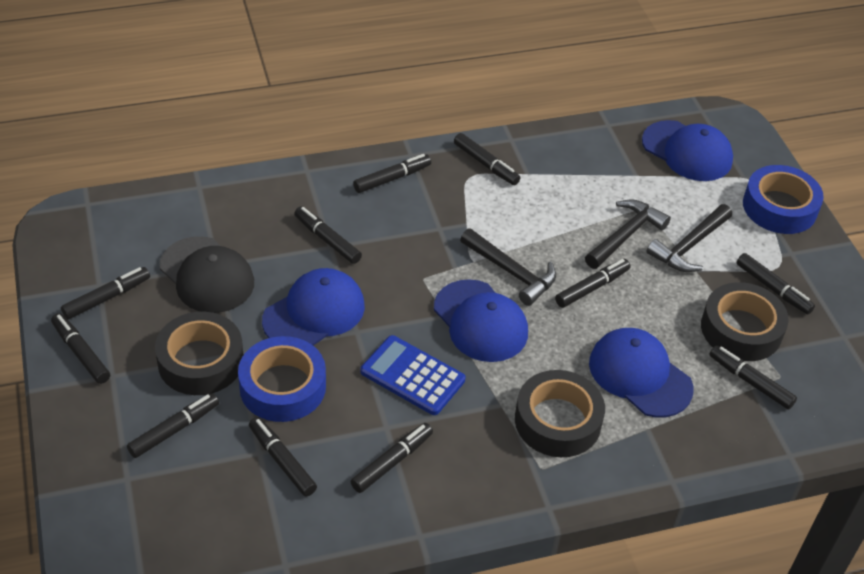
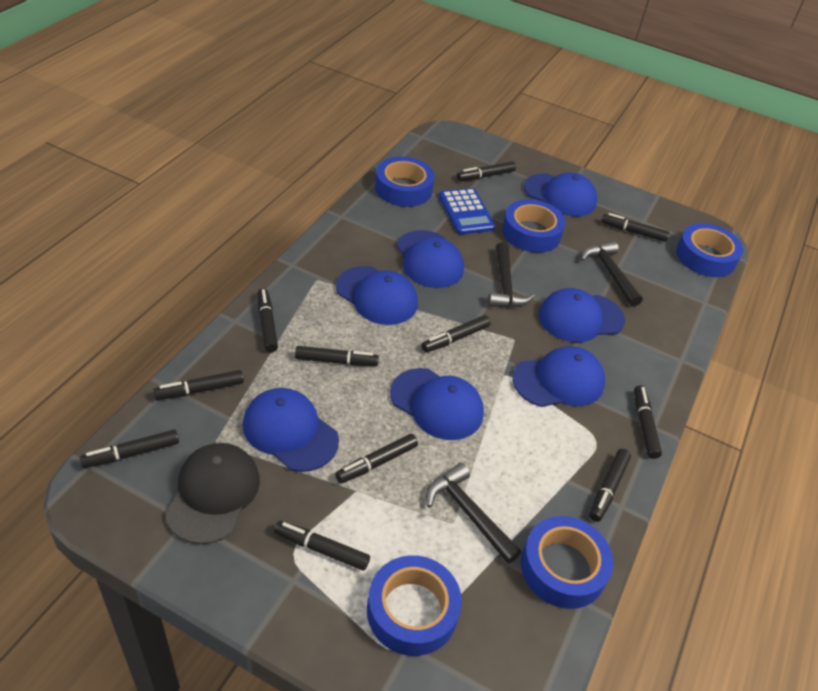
black tape: [155,312,243,395] [515,370,605,457] [701,282,789,361] = 3 -> none = 0
blue cap: [262,268,365,346] [434,279,528,362] [589,328,694,418] [642,120,733,181] = 4 -> [243,388,339,472] [336,266,418,325] [390,368,484,440] [397,230,464,288] [512,346,605,407] [524,173,597,216] [539,288,625,342] = 7
blue tape: [238,336,326,422] [743,165,824,234] = 2 -> [367,555,462,656] [375,157,435,207] [502,199,566,253] [521,516,613,609] [676,223,743,277] = 5

